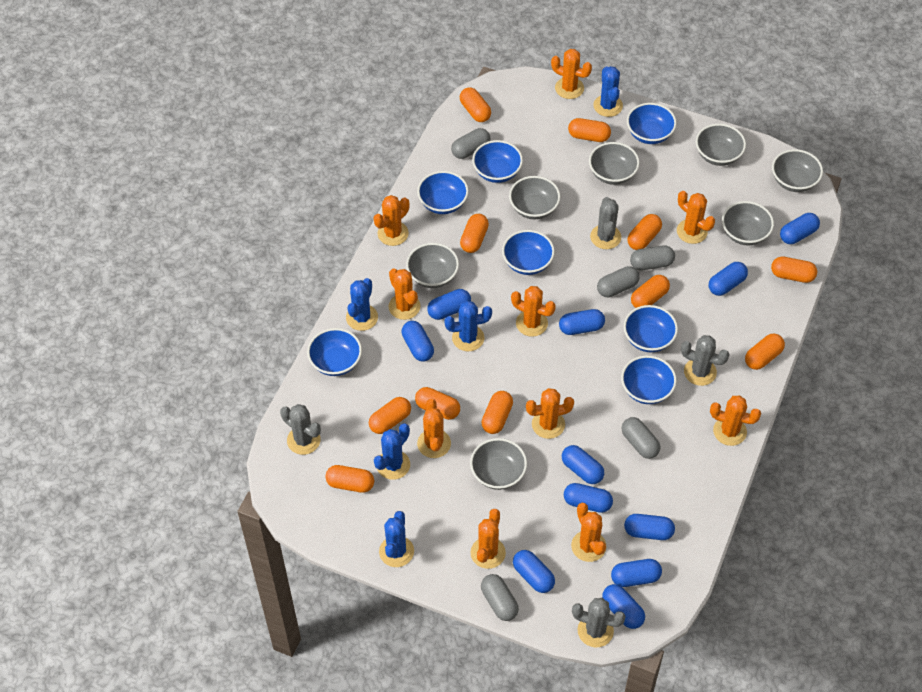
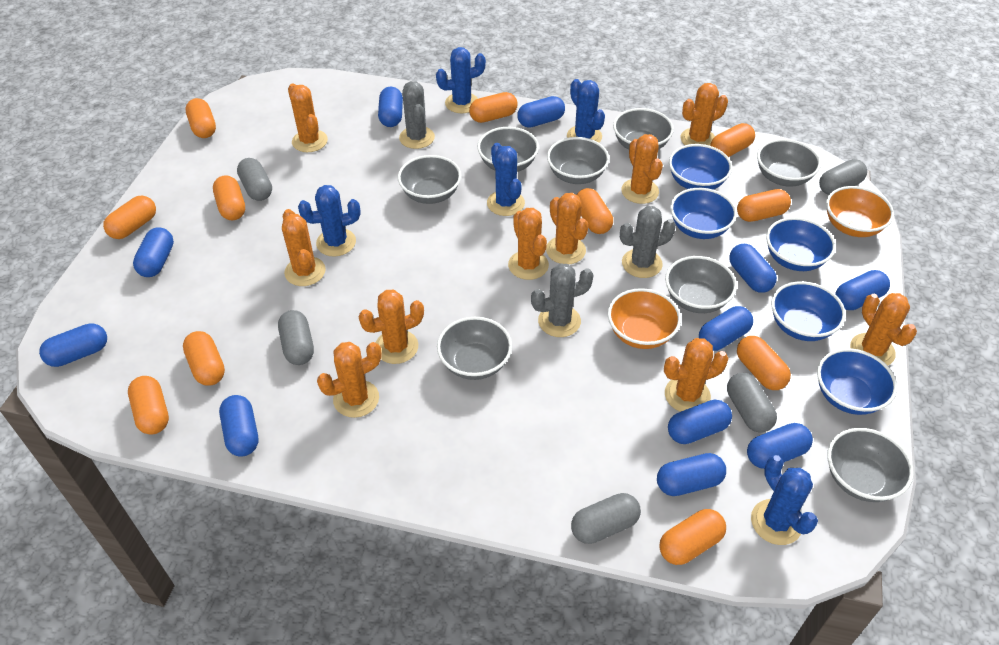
blue bowl: [307,328,362,376] [417,171,469,214] [472,140,523,183] [502,230,555,275] [621,355,677,404] [624,305,678,352] [627,103,676,144] = 7 -> [669,144,732,190] [670,188,737,239] [766,217,836,271] [771,281,846,341] [817,348,897,415] = 5
grey bowl: [406,243,459,288] [470,438,527,490] [509,176,560,220] [589,142,640,185] [696,124,746,166] [722,201,774,245] [772,149,823,192] = 7 -> [398,155,461,204] [437,317,512,380] [477,127,539,172] [547,137,609,184] [613,108,674,150] [665,256,737,313] [757,139,821,186] [827,428,914,502] = 8
grey cactus: [280,404,321,455] [572,598,626,647] [590,197,621,249] [681,335,730,386] = 4 -> [399,81,435,149] [531,263,594,337] [620,206,676,278] = 3
orange bowl: none = 0 -> [608,288,681,349] [826,186,894,237] = 2

